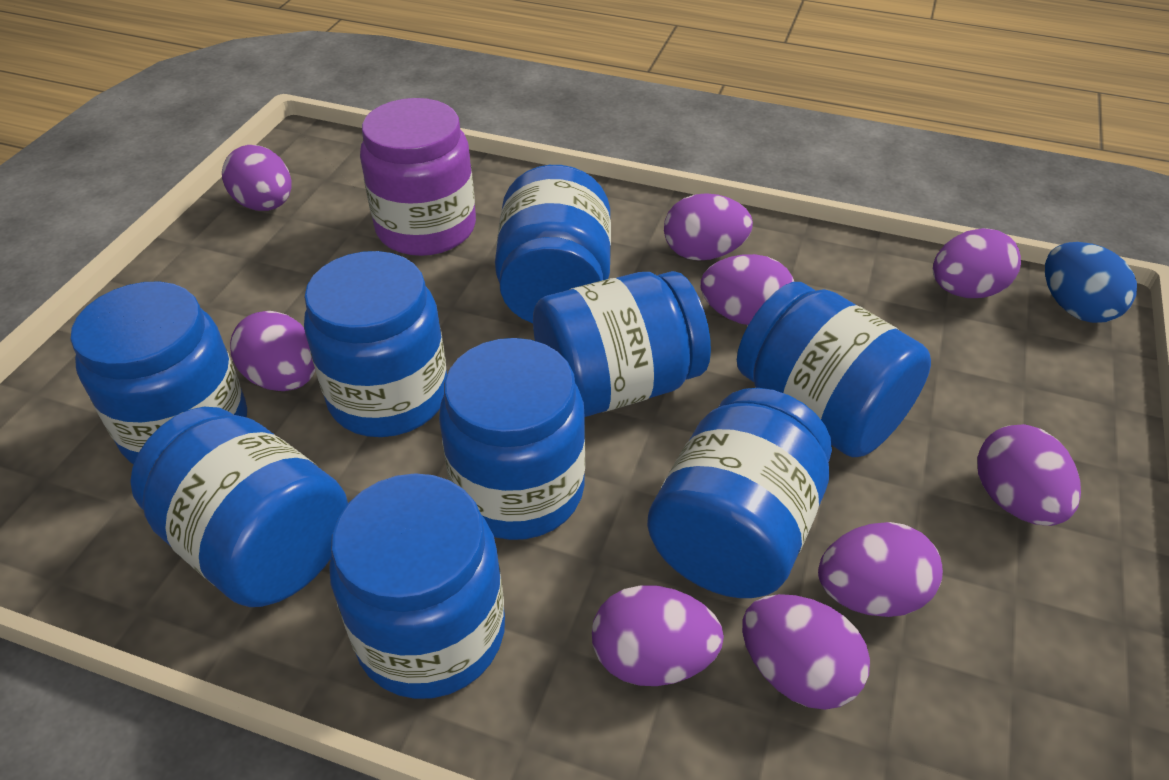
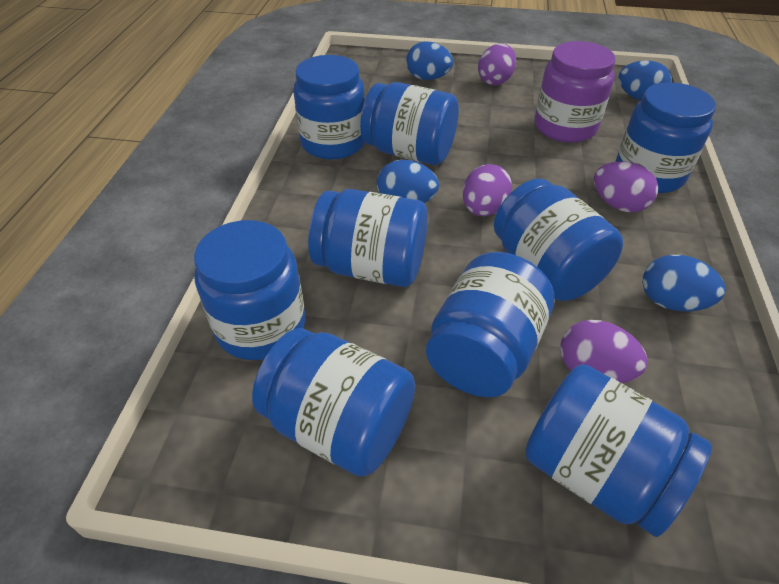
blue egg: [1045,242,1137,323] = 1 -> [377,160,439,203] [406,41,453,80] [618,60,672,101] [642,255,726,312] = 4
purple egg: [222,145,292,211] [230,311,315,391] [592,585,724,686] [664,193,753,261] [701,254,794,325] [742,594,870,710] [818,522,943,617] [933,228,1021,298] [977,424,1081,526] = 9 -> [463,164,512,216] [478,43,516,85] [560,320,648,383] [594,161,658,212] = 4

